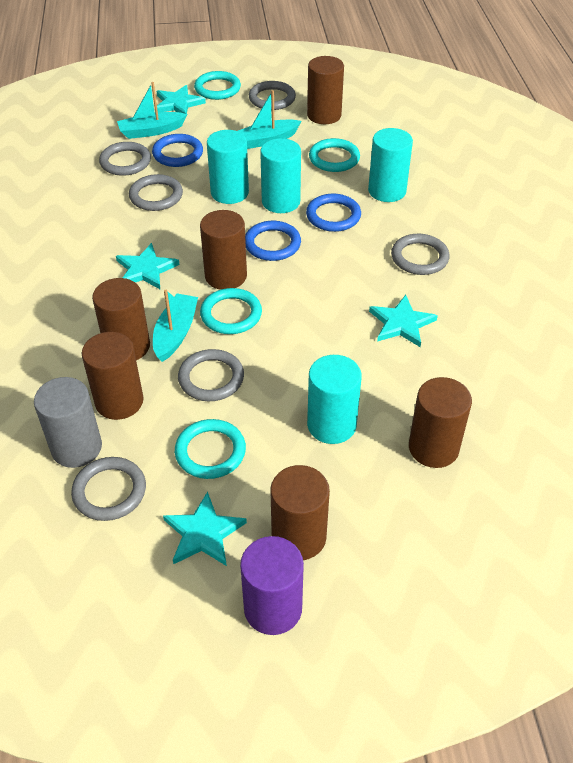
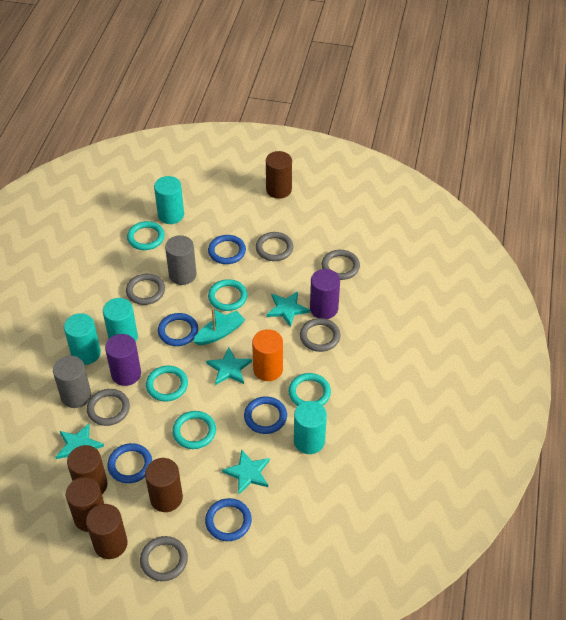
blue ring: [152,134,203,167] [245,221,301,261] [306,194,361,232] = 3 -> [107,443,152,483] [158,313,198,346] [205,498,252,541] [208,235,246,264] [244,396,287,434] = 5
brown cylinder: [82,332,143,420] [92,278,150,360] [200,210,247,290] [270,465,330,560] [307,56,344,124] [409,377,472,468] = 6 -> [66,477,104,532] [67,445,108,494] [86,504,128,559] [145,458,183,512] [266,151,292,199] = 5
grey cylinder: [34,377,102,468] = 1 -> [53,356,91,408] [165,235,197,285] = 2
orange cylinder: none = 0 -> [252,329,283,381] = 1
purple cylinder: [240,536,304,635] = 1 -> [105,334,141,386] [310,269,340,319] = 2
turquoise boat: [117,82,187,139] [153,290,198,362] [238,90,301,149] = 3 -> [193,308,245,345] = 1
turquoise ring: [175,419,246,479] [194,71,241,100] [200,288,262,334] [309,138,360,172] = 4 -> [127,221,165,250] [146,366,188,402] [172,411,216,449] [208,279,247,311] [288,373,331,406] = 5

